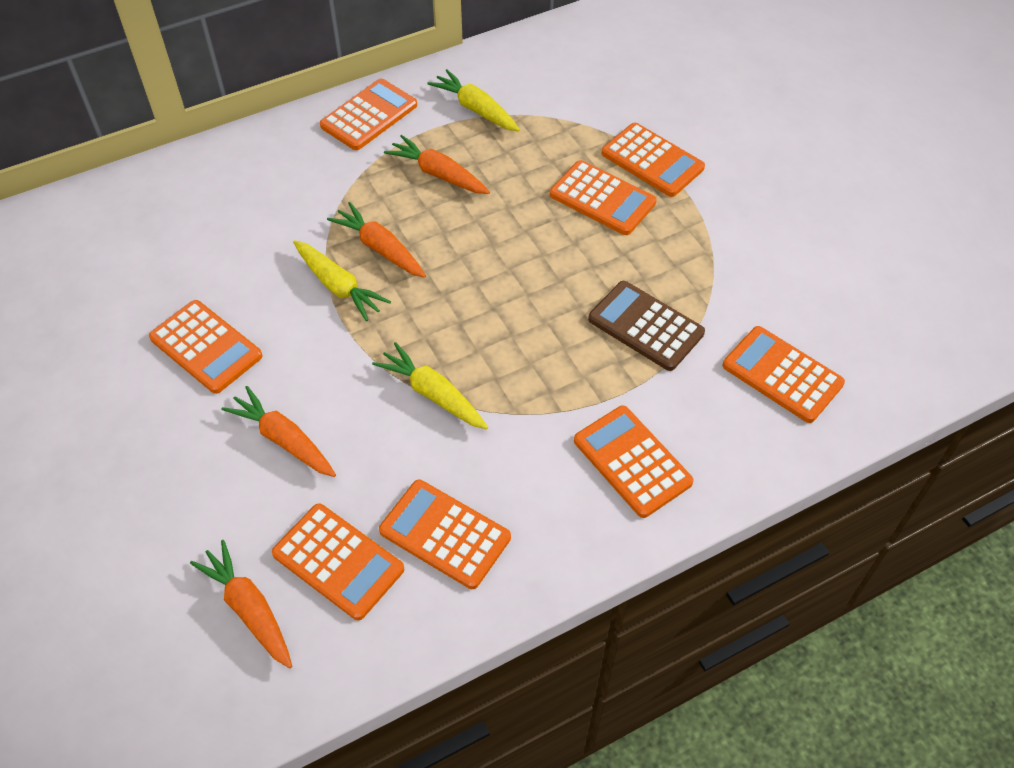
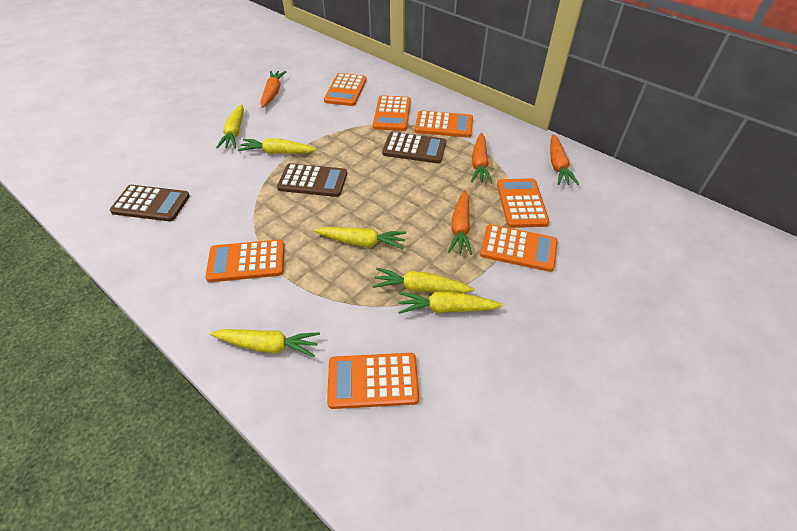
brown calculator: [588,281,705,371] = 1 -> [110,185,190,221] [277,163,347,197] [382,132,446,163] = 3
orange calculator: [149,300,262,394] [272,503,404,620] [320,79,417,150] [379,480,511,589] [550,160,657,235] [574,405,694,518] [601,123,705,197] [723,326,845,423] = 8 -> [205,239,284,282] [324,73,367,106] [327,353,419,409] [373,95,411,131] [415,110,473,138] [480,224,558,272] [497,178,550,228] = 7
yellow carrot: [293,240,391,321] [372,342,488,429] [427,69,520,132] = 3 -> [210,329,320,357] [216,104,244,148] [238,138,317,154] [314,227,406,249] [372,268,474,293] [398,292,503,314] = 6

